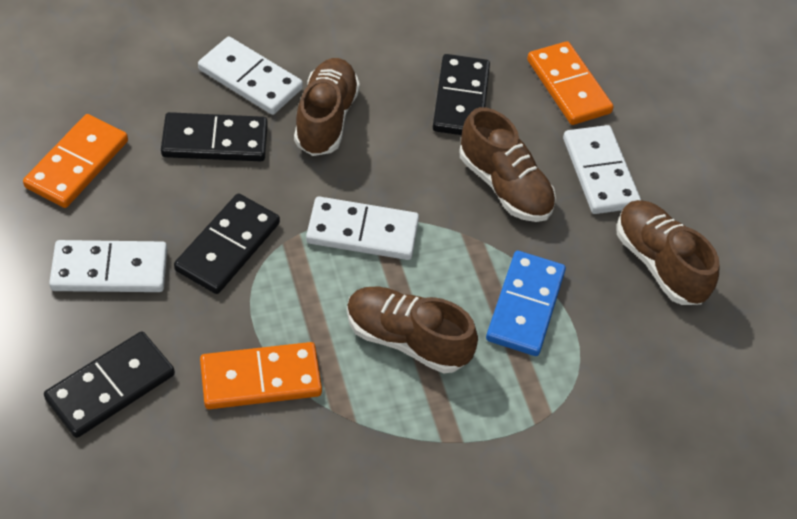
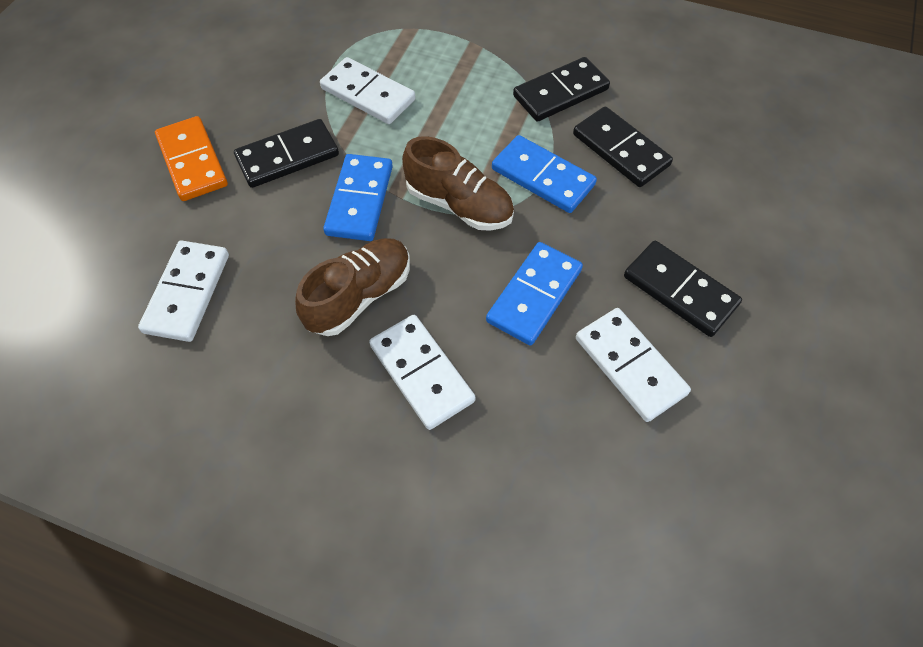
blue domino: [486,251,566,356] = 1 -> [323,154,393,241] [486,242,583,346] [492,135,597,213] = 3
brown shoe: [294,58,360,156] [347,286,478,373] [459,107,556,222] [617,200,719,305] = 4 -> [295,238,410,336] [402,136,514,231] = 2
orange domino: [23,114,128,208] [200,342,322,409] [527,41,614,125] = 3 -> [155,116,228,201] = 1

